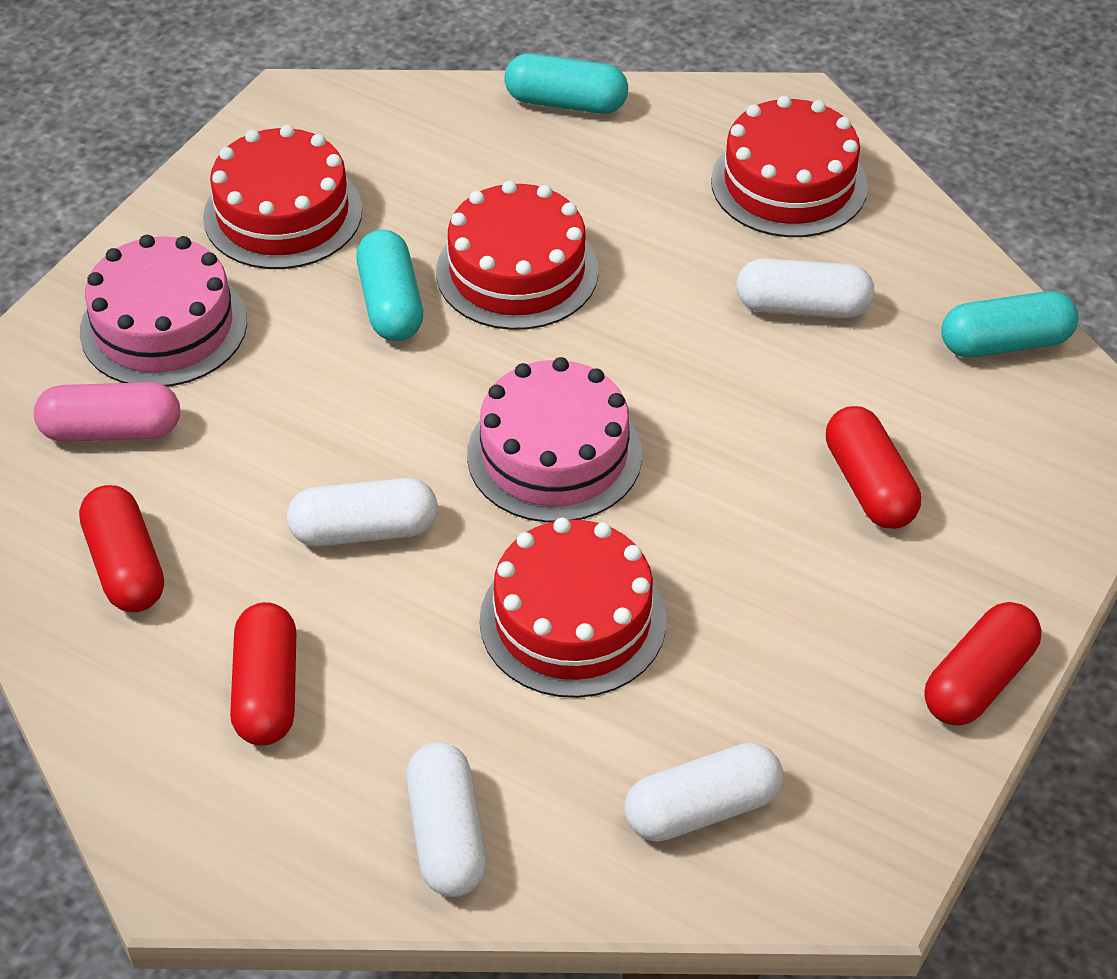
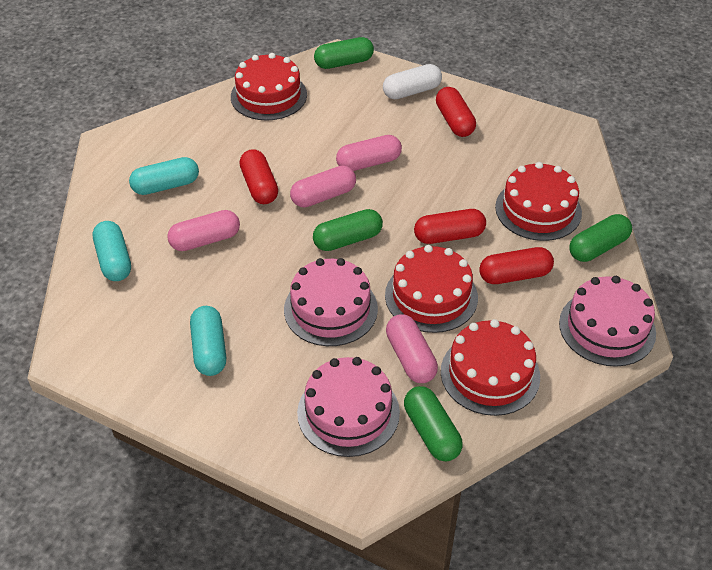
green capsule: none = 0 -> [313,209,383,251] [314,37,374,69] [404,386,463,461] [569,214,632,262] = 4
pink cake: [80,235,247,387] [467,357,642,522] = 2 -> [284,258,378,346] [297,357,400,457] [559,276,656,367] = 3
pink capsule: [34,382,180,442] = 1 -> [167,210,240,251] [290,165,356,208] [336,135,402,171] [386,314,438,383] = 4
white capsule: [287,478,438,546] [406,742,487,897] [624,743,783,842] [736,258,875,318] = 4 -> [383,64,442,99] = 1

